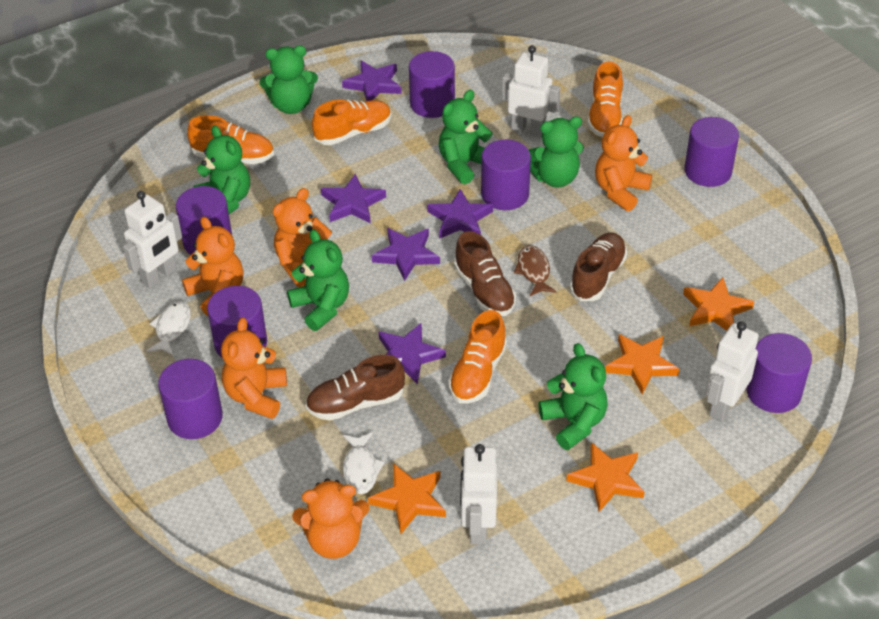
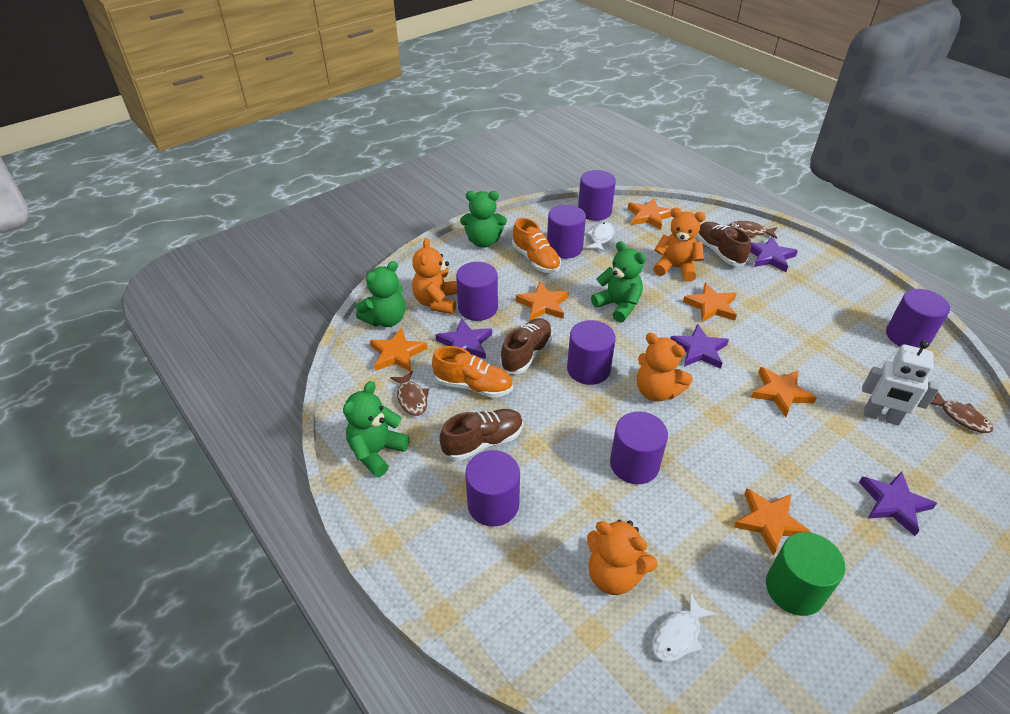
brown fish: [514,245,557,296] = 1 -> [390,371,429,416] [729,221,777,239] [930,392,993,433] = 3
green cylinder: none = 0 -> [766,532,845,616] = 1
green teddy bear: [193,126,250,214] [260,46,318,114] [287,229,349,331] [439,90,493,184] [528,117,584,188] [538,343,608,450] = 6 -> [343,381,410,477] [356,261,406,327] [460,191,507,248] [591,241,646,323] = 4
orange shoe: [187,115,274,164] [312,100,391,145] [448,310,507,404] [588,61,623,137] = 4 -> [432,346,513,398] [512,218,561,273] = 2
orange star: [368,463,446,534] [566,442,645,512] [605,334,680,394] [683,277,754,331] = 4 -> [370,327,427,372] [516,282,569,321] [628,198,672,230] [683,283,737,322] [734,488,811,556] [751,367,817,417] = 6
orange teddy bear: [182,217,243,316] [221,318,287,419] [273,188,332,287] [292,478,370,559] [595,115,652,211] = 5 -> [412,238,457,314] [587,520,658,595] [637,333,693,402] [653,208,706,282] = 4
purple star: [321,174,386,223] [342,61,402,101] [372,228,440,281] [379,323,446,384] [427,189,493,239] = 5 -> [436,319,492,359] [670,324,729,369] [750,236,798,272] [859,471,937,536] = 4
white robot: [123,191,182,288] [460,444,497,544] [502,45,561,137] [705,321,758,422] = 4 -> [862,340,939,426] = 1

